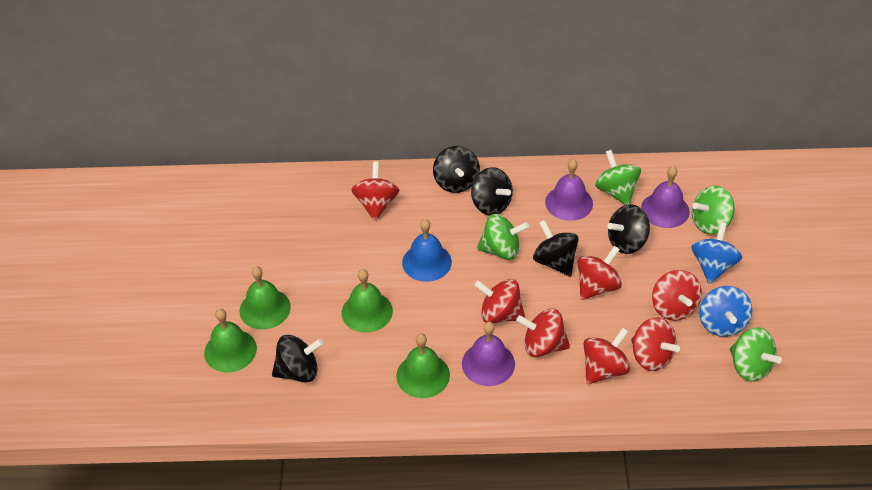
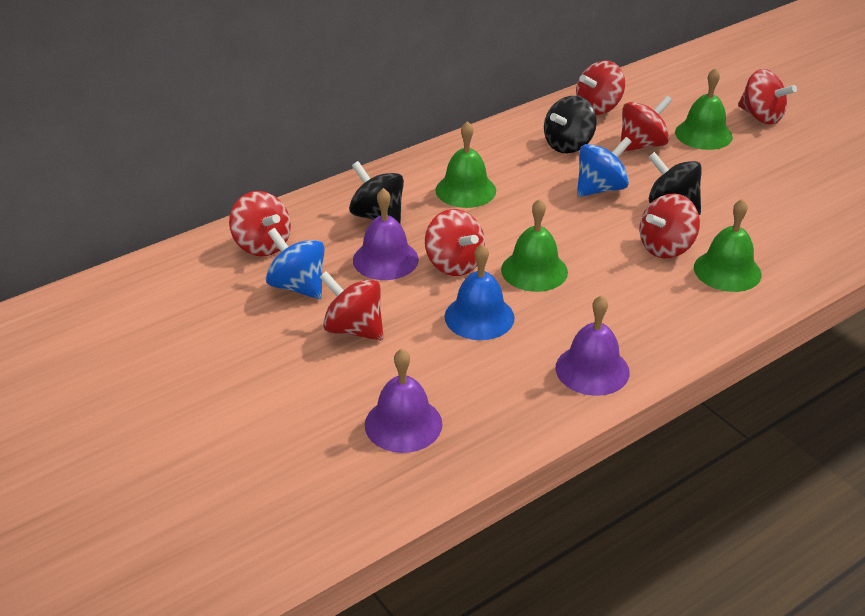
black spinning top: [272,335,323,383] [433,146,480,193] [471,167,513,215] [533,220,579,277] [607,204,650,254] = 5 -> [349,161,404,225] [544,96,597,153] [648,152,702,215] = 3
green spinning top: [477,214,529,260] [595,150,641,205] [692,186,735,234] [730,328,782,382] = 4 -> none = 0

